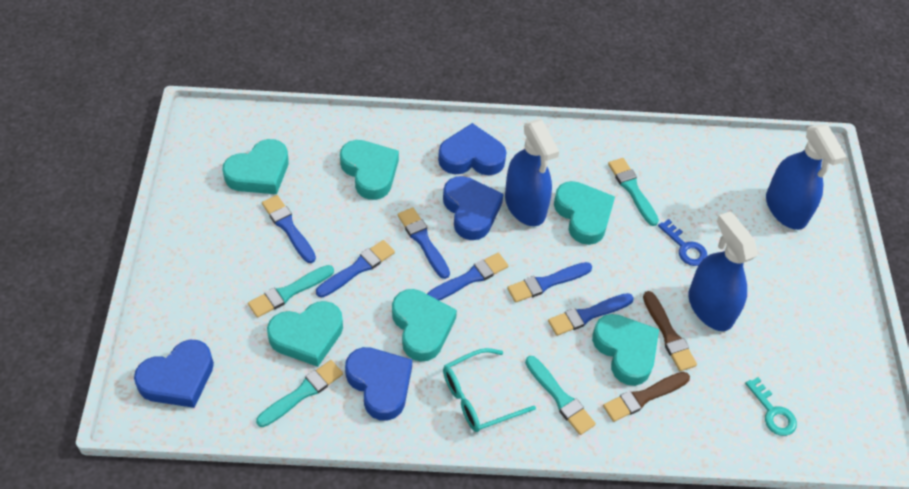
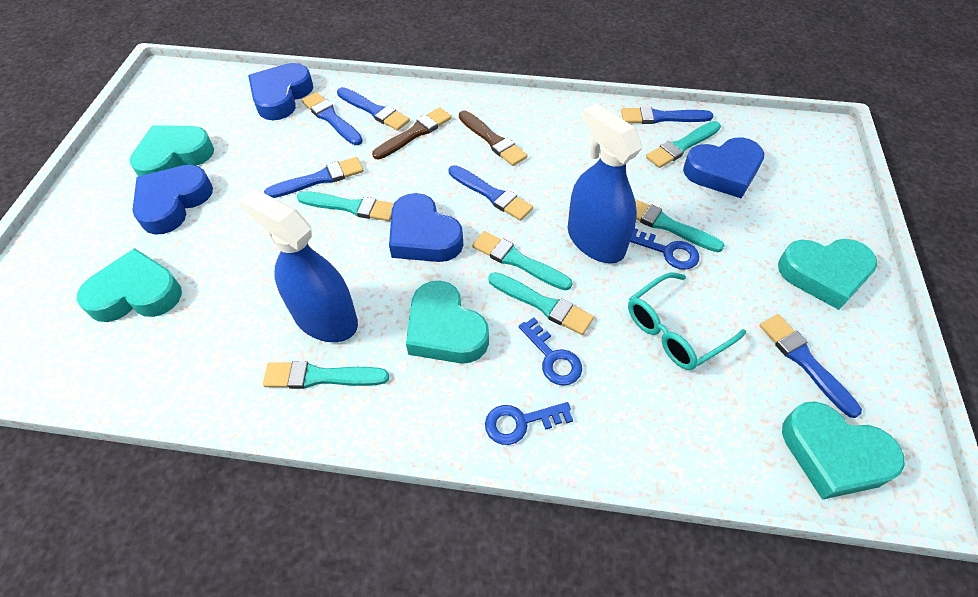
blue key: [658,219,708,266] = 1 -> [485,402,573,445] [519,318,582,386] [630,228,699,270] = 3
blue spray bottle: [505,120,559,226] [688,211,758,331] [766,124,847,230] = 3 -> [239,190,358,342] [568,104,642,263] = 2
turquoise brush: [248,265,334,318] [256,360,343,427] [525,356,596,435] [608,158,659,226] = 4 -> [263,361,389,389] [297,191,394,221] [472,231,573,290] [488,272,594,335] [635,199,725,252] [646,121,721,168] = 6
turquoise heart: [222,139,289,194] [267,301,343,367] [340,140,399,200] [392,289,457,362] [554,181,615,245] [592,314,659,386] = 6 -> [77,248,182,322] [130,125,214,176] [406,281,489,363] [778,239,878,310] [782,401,905,500] = 5
turquoise key: [745,377,797,436] = 1 -> none = 0

